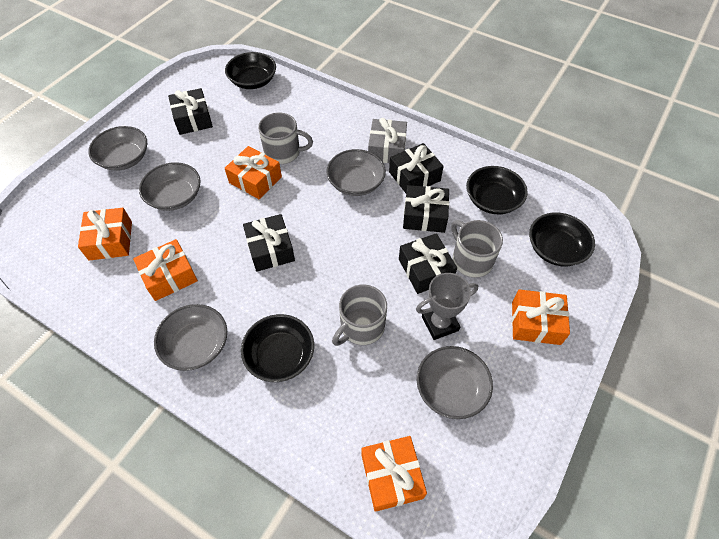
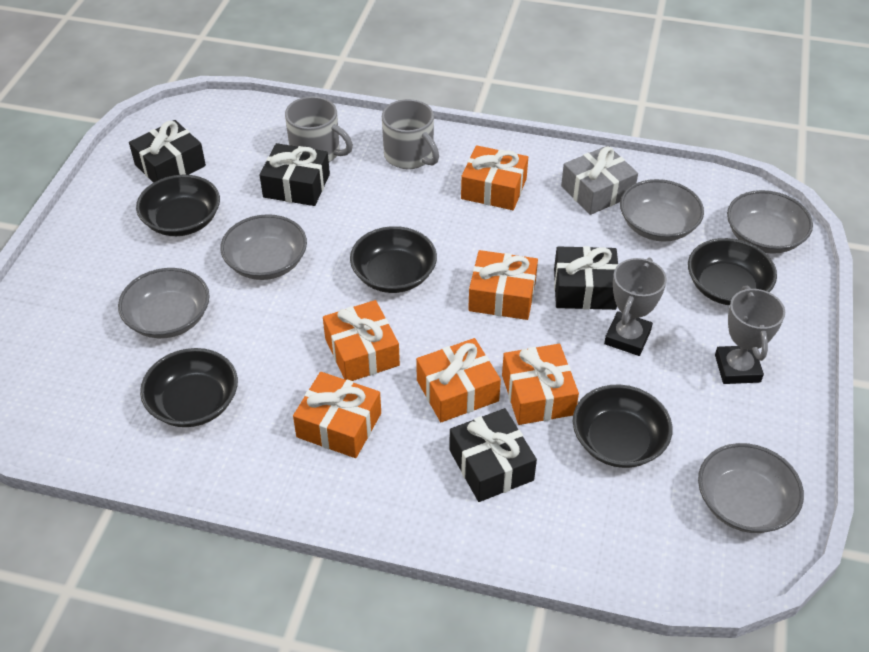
black bowl: [225,52,276,89] [241,314,314,382] [466,166,528,214] [529,212,595,266] = 4 -> [136,175,220,236] [140,348,238,427] [350,226,437,293] [573,385,673,468] [688,238,777,305] = 5
black gift: [168,88,213,135] [243,214,295,272] [389,143,444,193] [399,233,457,294] [403,185,449,233] = 5 -> [129,120,206,183] [260,143,330,206] [449,408,537,502] [554,246,618,310] = 4
grey mug: [258,113,313,164] [332,285,387,346] [451,220,503,278] = 3 -> [285,96,353,162] [382,99,439,169] = 2
grey trophy: [416,273,478,340] = 1 -> [604,258,667,356] [715,286,785,384] = 2
orange gift: [78,208,132,261] [133,239,198,301] [225,146,282,200] [362,436,427,512] [512,290,570,345] = 5 -> [293,372,381,458] [323,300,400,381] [416,338,501,422] [461,145,528,210] [468,250,538,320] [502,344,579,425] = 6

